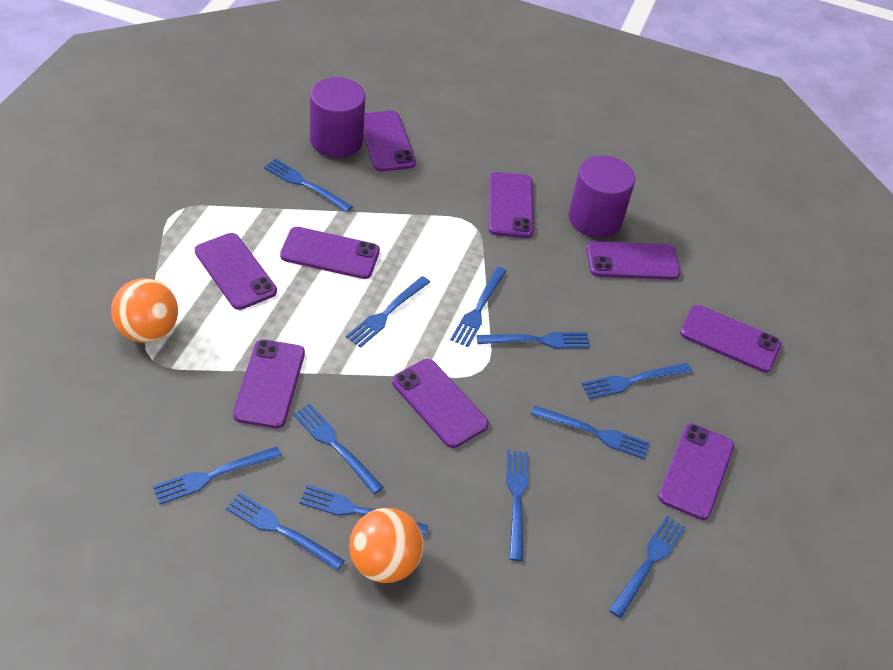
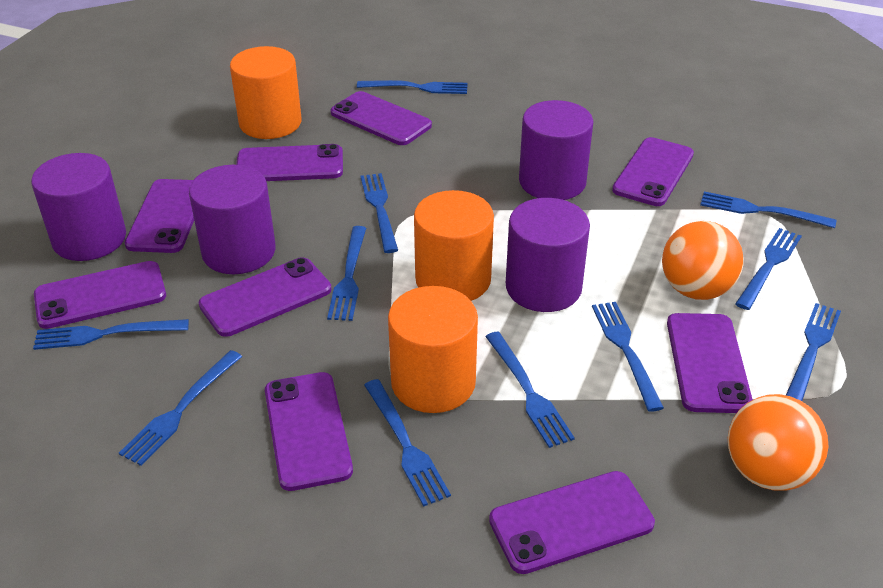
blue fork: [152,446,282,504] [226,493,345,571] [264,158,353,212] [293,404,384,494] [299,485,428,537] [346,276,430,348] [450,267,507,347] [477,332,590,348] [506,450,528,561] [531,406,650,459] [582,363,692,399] [609,516,686,618] = 12 -> [33,319,189,350] [119,350,242,466] [327,226,366,321] [357,80,468,94] [360,173,398,253] [364,379,451,507] [485,332,575,448] [592,302,664,412] [700,192,836,228] [735,228,802,310] [786,303,841,401] = 11
orange cylinder: none = 0 -> [230,46,301,139] [388,286,478,413] [414,190,494,301] = 3
purple cylinder: [310,77,366,158] [568,155,635,238] = 2 -> [31,153,126,261] [189,165,276,274] [506,198,590,312] [519,100,594,200] = 4

